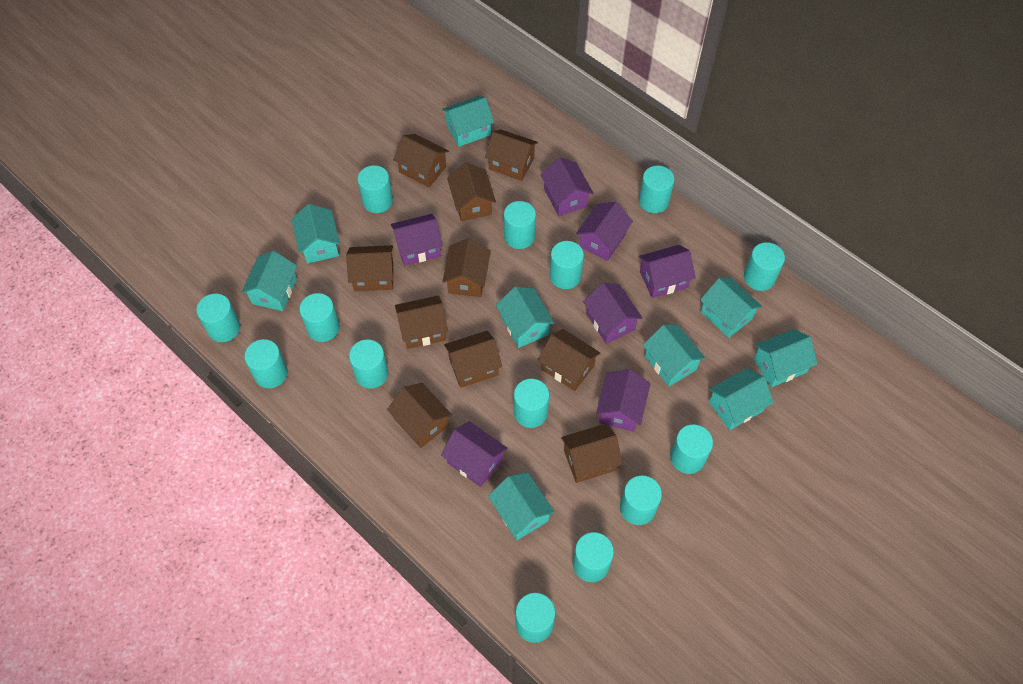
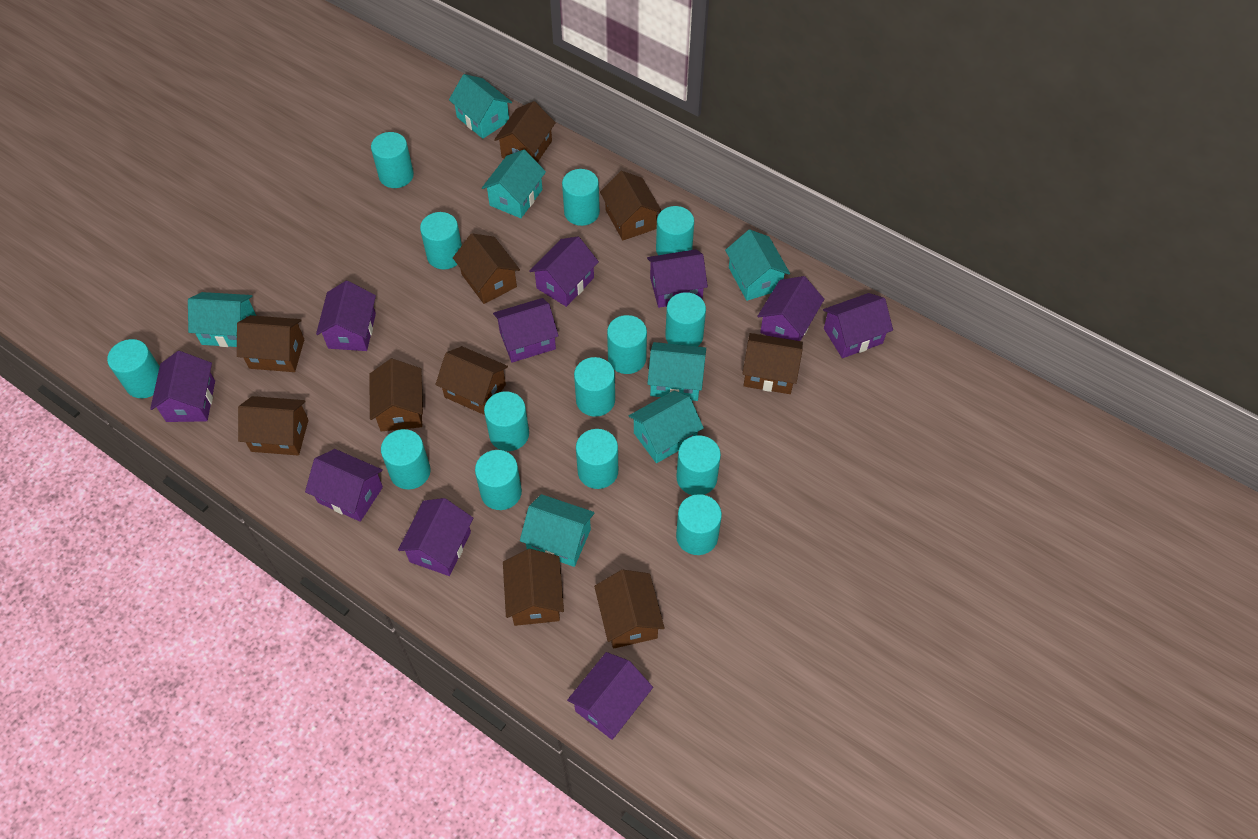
purple house: [391,214,443,266] [441,421,507,487] [540,157,594,216] [576,202,633,261] [583,283,643,344] [596,369,651,432] [639,245,696,298] = 7 -> [150,351,215,422] [305,449,383,522] [316,281,376,351] [398,498,473,576] [493,298,559,363] [529,237,599,307] [567,652,653,740] [647,249,708,308] [757,276,824,341] [823,293,893,358] = 10
turquoise house: [241,251,297,311] [291,204,340,264] [442,96,494,147] [488,472,555,540] [496,287,554,348] [643,324,706,386] [700,277,762,338] [709,368,774,430] [754,329,817,387] = 9 -> [188,292,256,347] [449,74,512,139] [482,150,546,218] [520,494,595,567] [629,390,704,463] [647,342,706,401] [725,230,790,301] = 7

